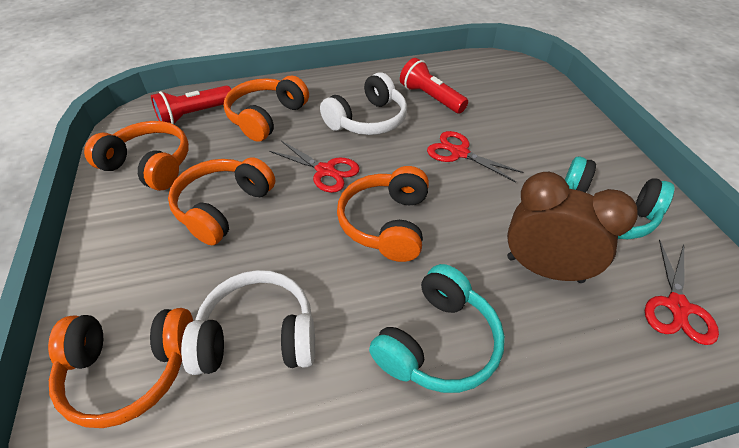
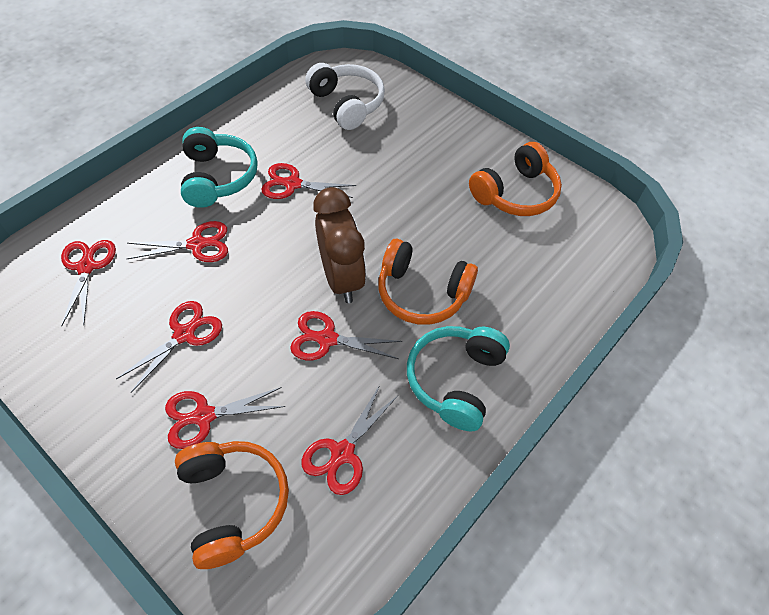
orange headphones: [48,308,193,428] [84,121,189,191] [168,157,275,245] [224,75,309,142] [337,166,429,262] = 5 -> [175,441,289,569] [378,239,478,325] [469,142,562,216] = 3
red flashlight: [151,85,231,124] [400,58,468,114] = 2 -> none = 0
red scissors: [269,141,360,193] [427,131,524,182] [645,239,719,345] = 3 -> [61,240,116,326] [116,301,222,392] [127,221,228,262] [165,387,286,449] [261,163,356,199] [290,311,402,361] [301,385,398,495] = 7
white headphones: [181,270,315,375] [320,72,407,135] = 2 -> [305,63,385,130] = 1

